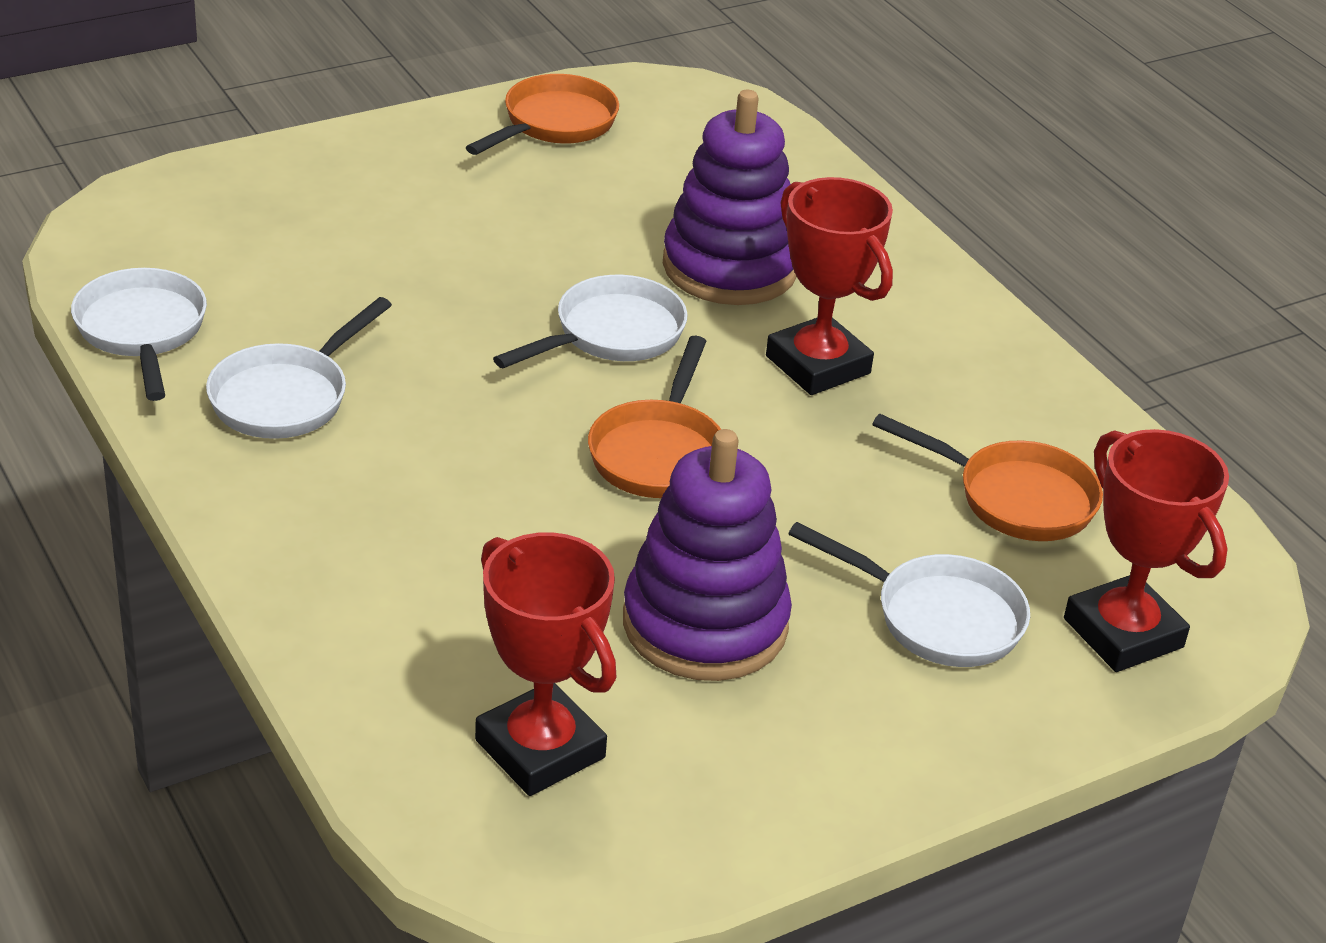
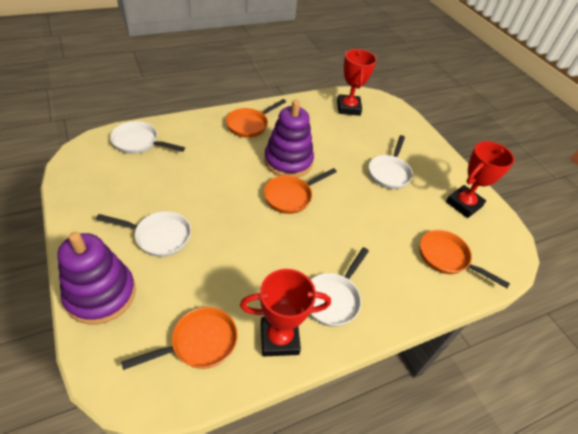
orange pan: [466,74,619,155] [588,335,721,498] [872,413,1103,541] = 3 -> [121,307,238,370] [226,99,286,138] [264,168,337,214] [420,230,510,288] = 4

